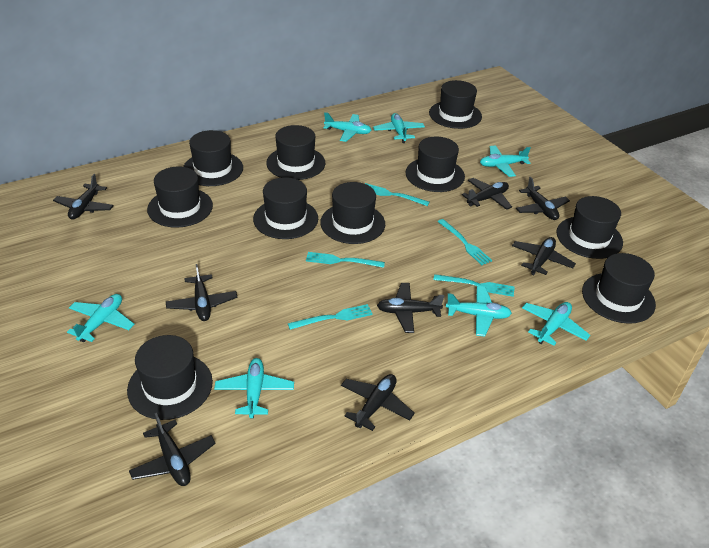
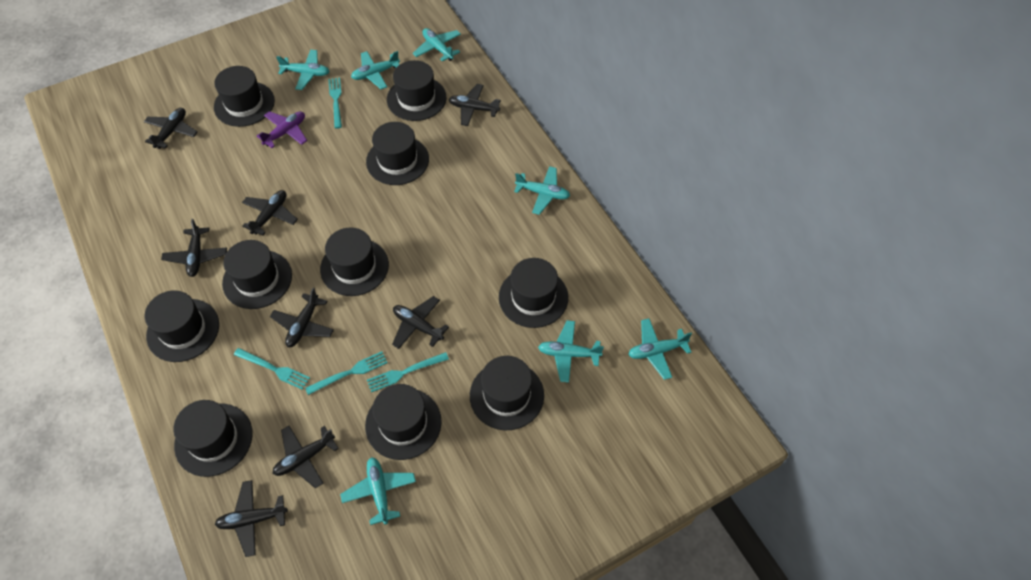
purple plane: none = 0 -> [257,111,307,148] = 1
turquoise fork: [288,304,373,330] [306,252,385,268] [365,183,430,206] [434,274,515,297] [438,219,492,265] = 5 -> [234,348,310,390] [305,351,388,395] [328,78,342,129] [367,352,449,392] = 4

